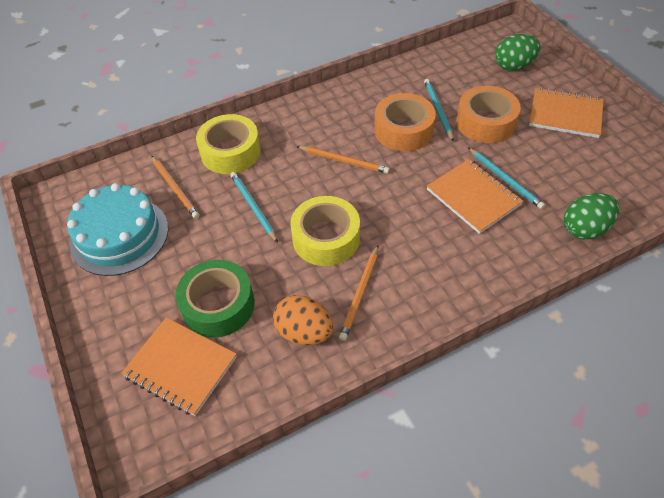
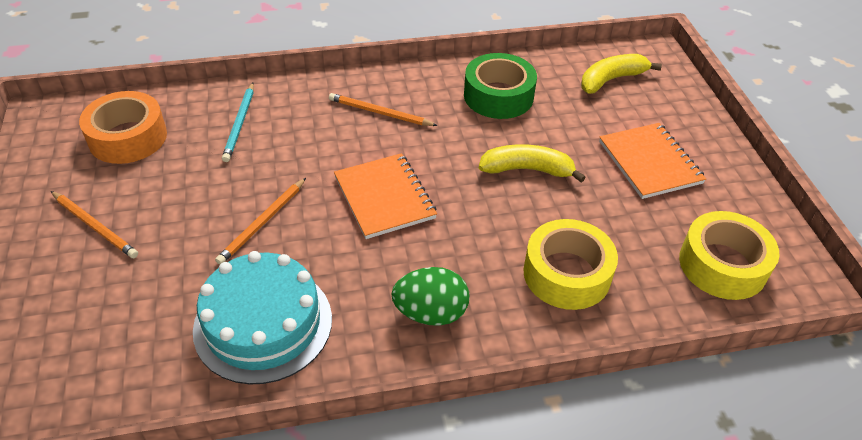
green egg: [495,34,541,71] [564,193,619,239] = 2 -> [391,267,469,326] = 1
orange egg: [273,295,333,345] = 1 -> none = 0
orange notebook: [121,317,237,416] [427,159,523,234] [529,88,604,138] = 3 -> [334,153,437,239] [599,123,706,199] = 2
orange tape: [374,93,436,151] [456,86,521,143] = 2 -> [79,91,167,164] = 1
turquoise pencil: [230,172,278,243] [424,79,454,142] [468,147,545,209] = 3 -> [222,83,254,162] = 1
yellow banana: none = 0 -> [479,144,586,183] [581,54,662,94] = 2

